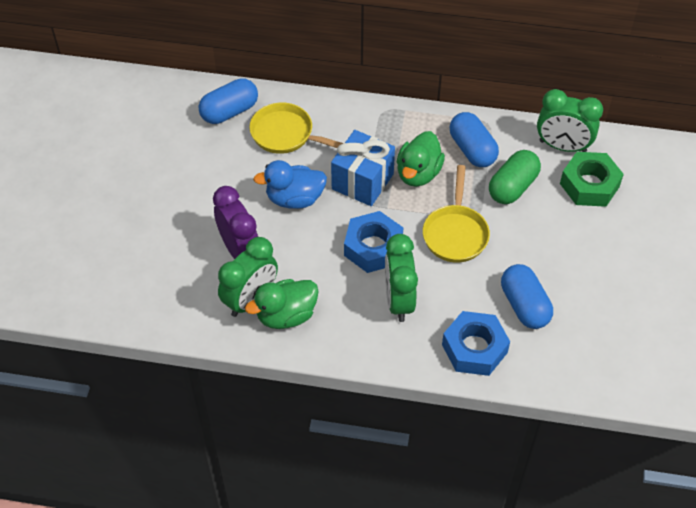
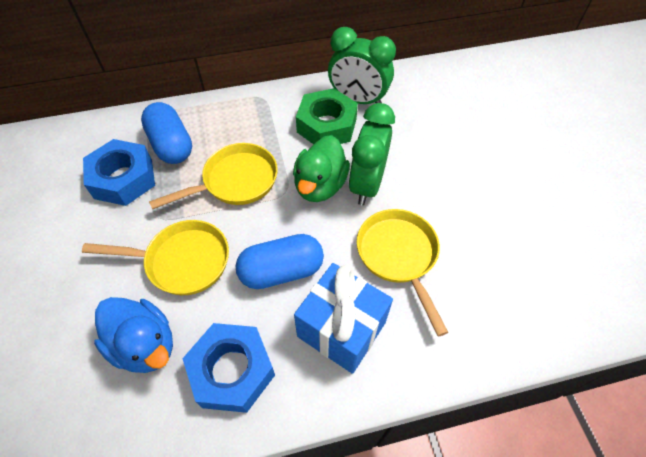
blue capsule: [199,78,258,124] [450,112,499,167] [501,264,553,329] = 3 -> [141,102,192,164] [236,234,324,289] = 2
green capsule: [489,150,541,204] = 1 -> none = 0
green clock: [218,237,278,317] [385,234,418,322] [537,89,603,152] = 3 -> [328,27,396,104] [349,103,395,205] = 2
green duck: [245,279,319,329] [397,131,445,187] = 2 -> [293,135,350,202] = 1
purple clock: [213,186,259,259] = 1 -> none = 0
yellow pan: [249,103,343,154] [423,165,490,263] = 2 -> [82,220,229,295] [149,143,278,209] [357,209,448,336] = 3

